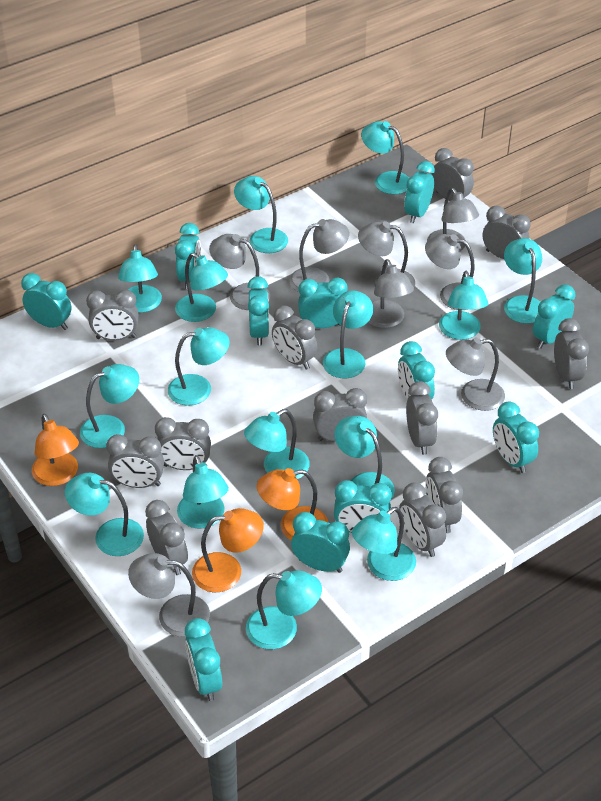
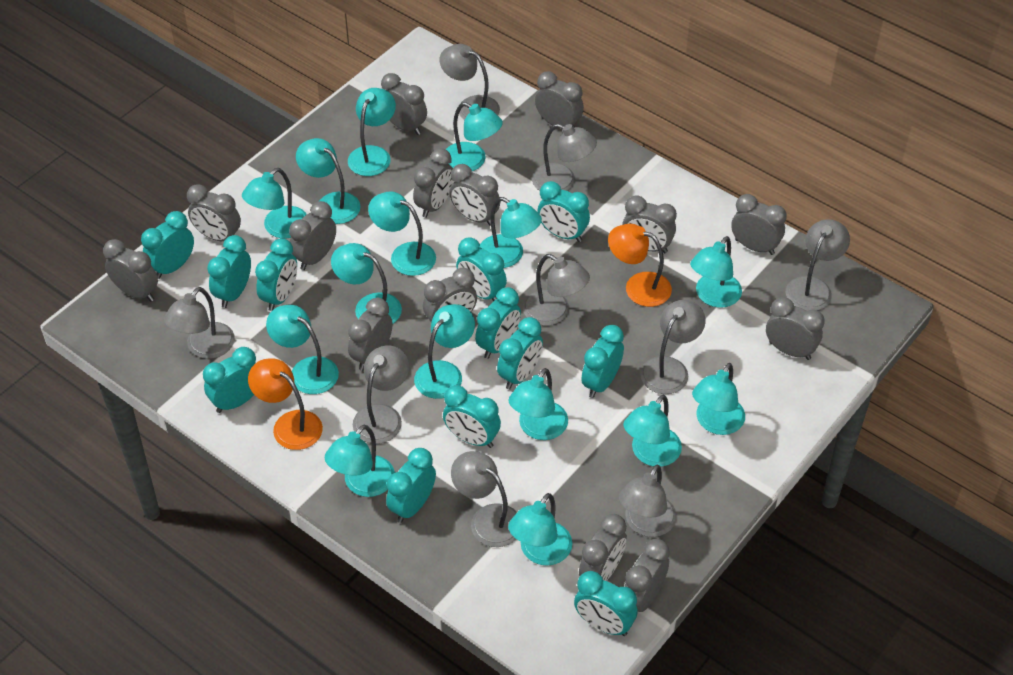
grey clock: [86,290,138,340] [106,434,164,488] [145,500,188,575] [155,417,211,470] [272,305,318,370] [313,388,367,442] [399,482,446,557] [406,381,438,455] [425,457,463,533] [431,148,474,201] [483,206,531,259] [554,318,589,389] = 12 -> [103,239,158,302] [187,184,241,241] [289,201,336,270] [348,298,392,371] [381,73,427,135] [413,148,453,218] [423,268,477,322] [449,164,500,226] [535,72,584,127] [579,514,627,581] [622,195,677,253] [624,539,670,612] [731,194,787,255] [766,297,825,360] = 14
grey lamp: [128,553,210,637] [209,234,270,310] [289,219,349,292] [358,221,415,288] [368,259,414,328] [425,234,475,310] [427,188,479,251] [446,337,505,411] = 8 -> [164,287,235,359] [353,345,409,444] [439,44,500,120] [451,451,517,547] [523,254,590,326] [532,124,597,191] [619,465,677,537] [640,300,706,394] [786,219,850,311] = 9
orange lamp: [32,414,79,486] [192,508,264,592] [257,468,328,540] = 3 -> [248,358,323,450] [608,224,672,307] = 2
turquoise clock: [21,273,72,330] [175,223,201,289] [185,618,222,701] [247,276,269,345] [291,512,350,573] [298,278,348,328] [334,480,392,533] [398,341,435,400] [404,161,435,223] [493,402,539,473] [533,284,576,349] = 11 -> [141,211,194,279] [203,347,256,413] [207,235,251,308] [255,238,297,311] [386,448,436,523] [443,385,501,448] [456,238,507,301] [475,287,521,359] [497,317,543,389] [537,181,590,242] [574,571,638,636] [581,325,624,398] = 12

